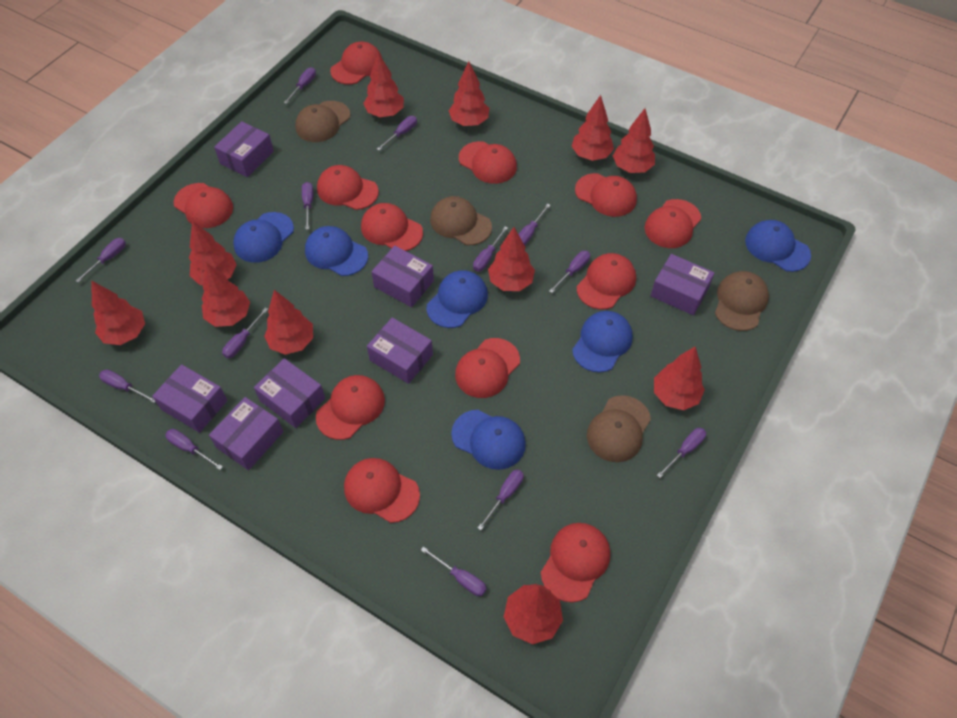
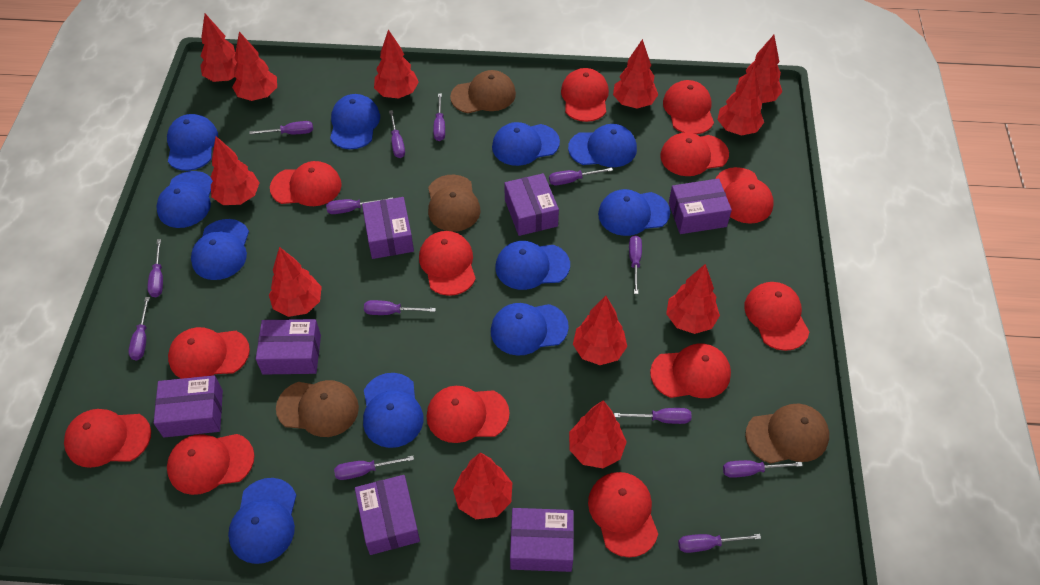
blue cap: [233,212,294,263] [305,226,368,276] [427,270,488,328] [451,410,526,470] [572,311,633,373] [745,220,811,272] = 6 -> [156,171,213,228] [167,114,218,171] [191,219,249,280] [228,478,296,564] [330,94,380,149] [363,373,424,448] [491,303,569,355] [492,122,560,166] [495,241,570,290] [568,124,637,167] [598,189,670,236] = 11
red cap: [174,183,233,228] [316,375,385,440] [317,165,379,210] [330,42,382,84] [344,458,420,523] [361,203,423,251] [455,338,520,398] [459,141,517,184] [541,523,610,602] [575,173,637,217] [577,253,636,309] [645,199,701,248] = 12 -> [64,409,151,468] [167,434,255,495] [168,327,250,379] [270,161,342,206] [419,231,476,296] [426,386,510,443] [561,68,609,122] [588,472,658,557] [650,344,731,398] [660,132,729,176] [663,80,714,134] [716,167,774,224] [744,282,809,351] = 13
red tree: [92,281,145,345] [189,221,237,285] [201,263,250,327] [264,290,313,355] [363,53,404,117] [449,61,489,126] [488,227,535,291] [504,584,563,644] [572,95,614,161] [613,108,655,173] [654,347,705,410] = 11 -> [200,14,237,82] [210,136,259,205] [232,32,277,101] [269,247,322,317] [374,29,419,99] [453,453,512,519] [569,400,627,468] [573,296,627,365] [613,39,658,109] [666,264,720,334] [717,66,764,136] [738,35,782,103] = 12

